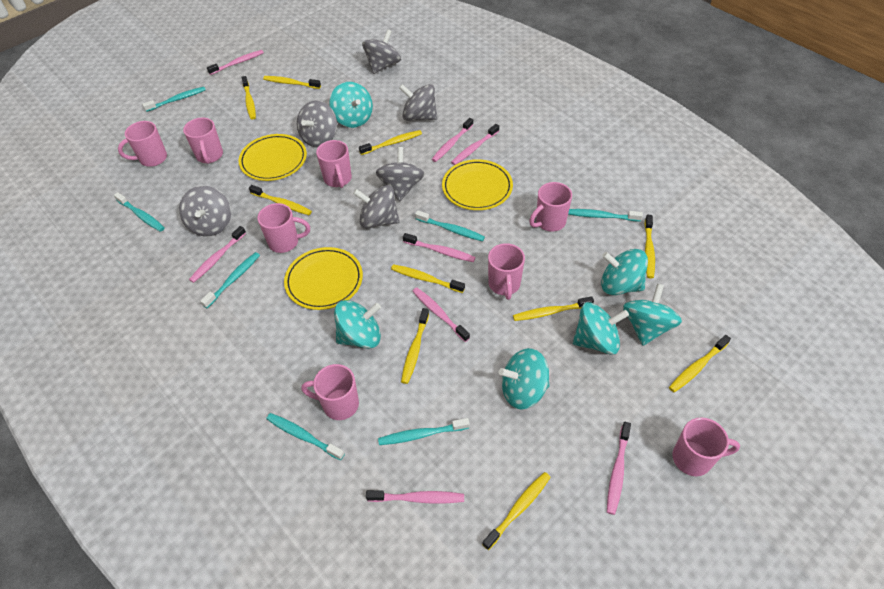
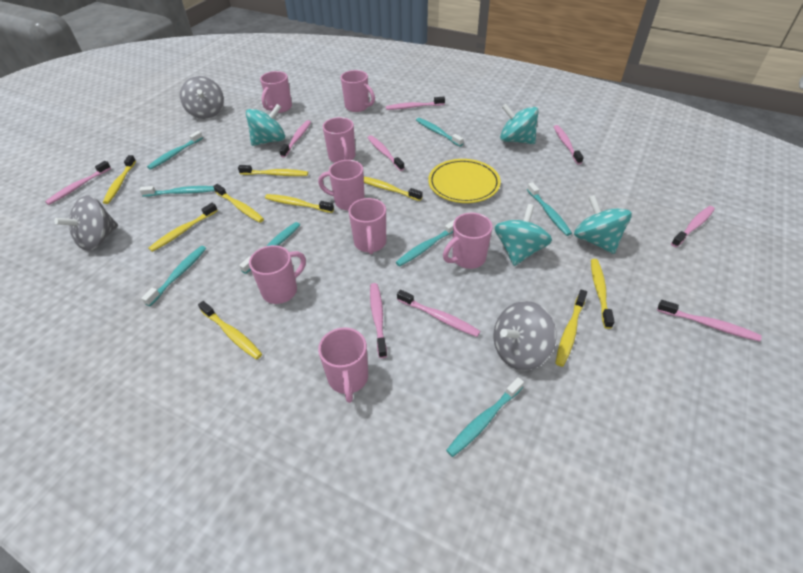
grey spinning top: [179,186,231,236] [297,100,337,148] [353,185,400,229] [362,29,401,74] [376,147,425,201] [399,84,437,121] = 6 -> [54,195,118,251] [180,76,224,119] [494,301,556,370] = 3
pink toothbrush: [189,226,246,283] [207,50,264,75] [366,490,464,504] [403,233,475,262] [413,288,470,342] [432,118,474,162] [451,124,499,165] [607,422,631,515] = 8 -> [45,161,111,205] [279,120,311,158] [368,135,405,171] [370,283,387,358] [386,97,445,110] [397,289,481,337] [554,125,584,165] [657,300,762,342] [671,206,715,247] = 9
turquoise spinning top: [329,82,373,128] [334,300,381,349] [499,348,550,410] [573,302,629,355] [601,249,648,295] [623,283,682,345] = 6 -> [246,104,285,146] [495,204,552,266] [500,104,539,144] [574,195,632,254] = 4
turquoise toothbrush: [114,192,165,232] [142,87,206,112] [200,252,260,308] [266,413,345,460] [378,418,470,445] [415,210,485,242] [568,209,643,222] = 7 -> [139,186,215,197] [141,246,206,306] [147,131,203,170] [239,222,300,274] [396,220,454,266] [416,118,463,147] [446,377,524,457] [527,182,572,236] = 8
yellow plate: [238,134,307,181] [284,247,363,310] [442,159,513,210] = 3 -> [428,159,501,203] = 1
yellow toothbrush: [242,76,256,120] [249,185,312,215] [263,76,321,89] [359,130,422,155] [391,264,465,293] [401,308,429,384] [482,472,551,550] [513,296,594,321] [644,215,655,279] [669,335,731,392] = 10 -> [103,155,136,204] [149,203,218,252] [198,301,262,359] [213,184,264,223] [238,165,308,176] [265,194,334,213] [364,177,422,201] [555,290,587,367] [591,259,615,329] = 9

